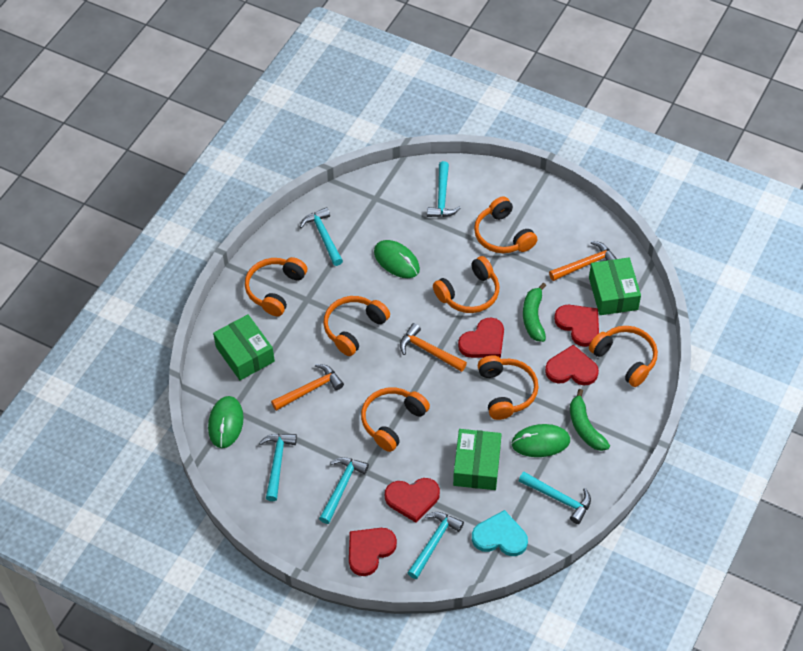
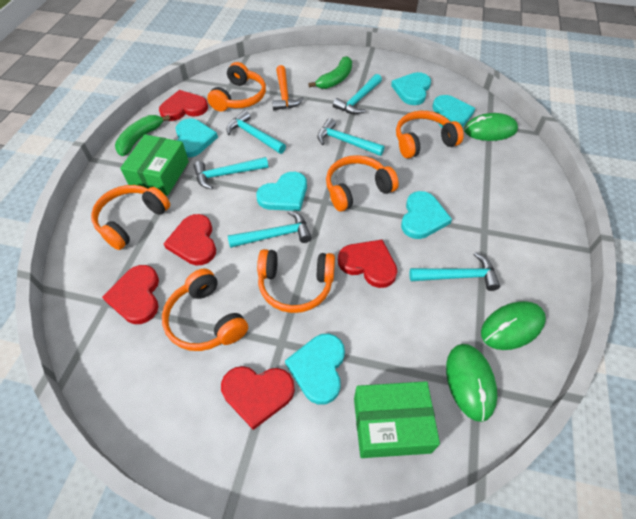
green box: [213,314,275,380] [453,429,502,490] [589,258,641,315] = 3 -> [120,134,189,196] [354,381,440,458] = 2
orange hammer: [271,364,344,411] [400,323,467,372] [549,241,617,281] = 3 -> [272,65,304,110] = 1
orange headphones: [245,257,307,316] [324,296,390,356] [361,387,430,452] [433,256,499,313] [474,196,537,253] [478,355,539,420] [589,326,658,387] = 7 -> [91,185,170,250] [162,269,248,351] [207,62,266,112] [257,249,335,313] [326,155,399,212] [396,111,464,159] = 6
turquoise heart: [472,510,528,556] = 1 -> [176,119,218,158] [256,172,307,211] [285,334,345,405] [391,72,431,105] [401,191,452,239] [433,95,475,128] = 6

